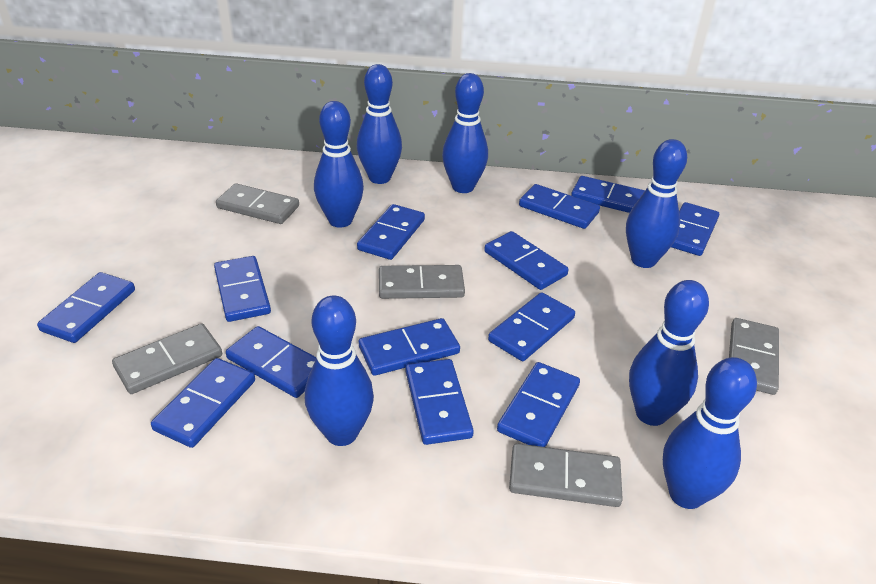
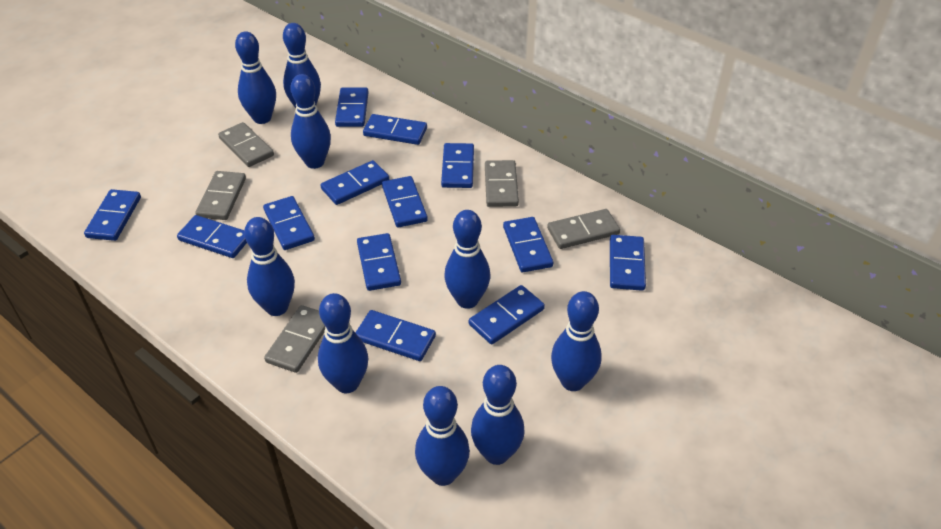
blue bowling pin: [305,296,374,446] [314,101,364,228] [357,64,402,184] [442,73,488,193] [626,139,687,268] [629,280,709,426] [663,357,757,509] = 7 -> [235,31,276,124] [244,217,295,316] [283,23,321,108] [291,74,331,169] [318,293,368,393] [415,386,470,486] [444,210,490,309] [471,365,525,465] [551,291,602,391] = 9

